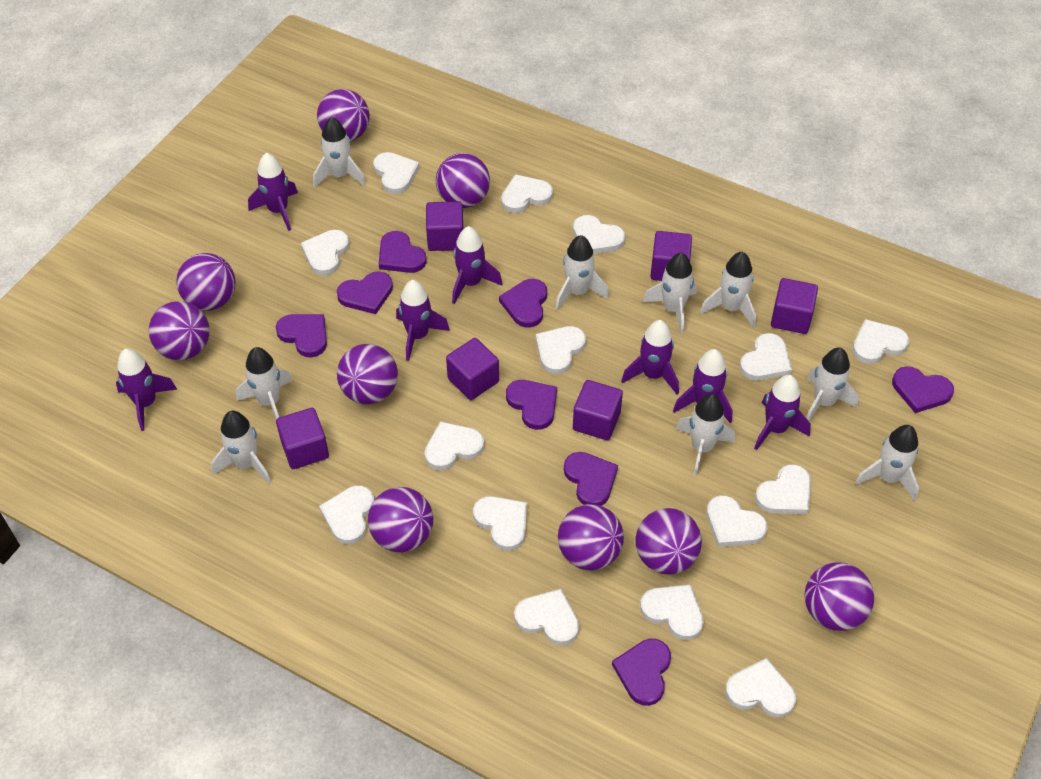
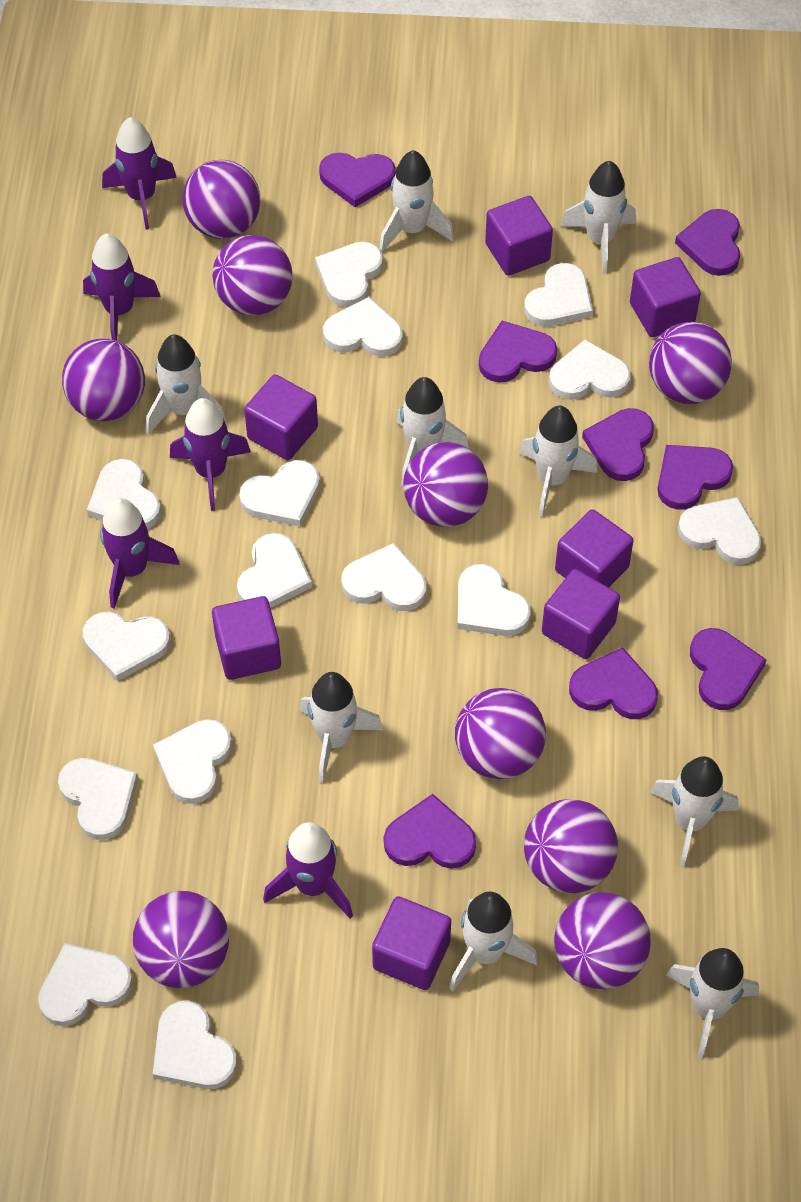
purple cube: [276,408,329,469] [426,201,463,251] [446,338,499,400] [573,380,623,440] [650,231,692,281] [771,278,818,334] = 6 -> [212,596,281,680] [244,375,318,460] [372,896,451,990] [485,196,553,276] [542,569,620,659] [555,509,634,587] [630,257,701,337] = 7
purple rocket: [116,349,177,431] [248,153,298,231] [396,280,450,361] [452,226,502,304] [621,320,679,394] [673,349,732,423] [754,375,811,450] = 7 -> [83,233,161,341] [100,498,180,609] [102,117,177,230] [170,398,251,511] [263,822,353,919] = 5

